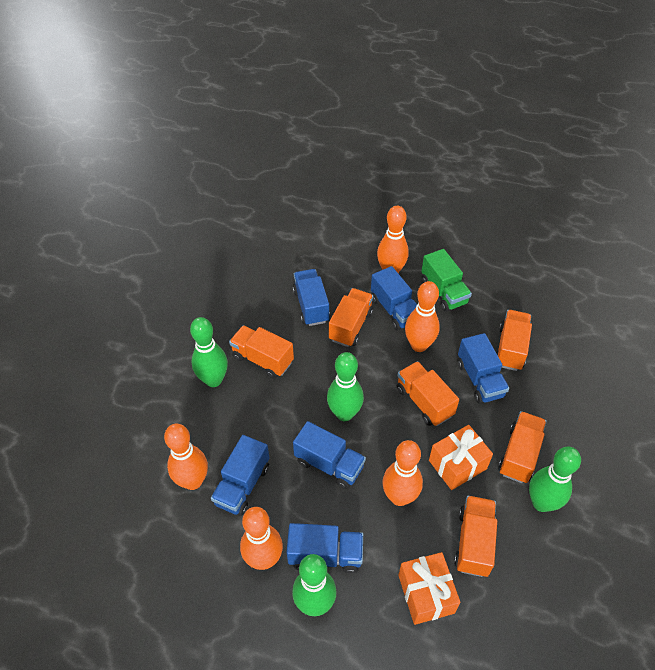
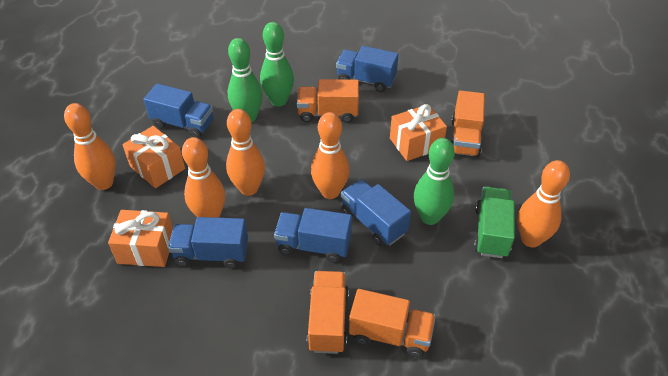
blue truck: [211,435,269,516] [286,523,363,574] [293,269,330,326] [293,421,366,489] [371,266,417,330] [458,333,509,404] = 6 -> [144,83,213,138] [168,217,248,269] [274,208,352,263] [336,46,399,92] [341,179,411,246] = 5
green bowling pin: [190,317,228,387] [292,554,336,616] [327,352,364,421] [529,447,581,512] = 4 -> [228,38,263,123] [260,22,294,107] [414,138,455,225] = 3
orange gift: [398,552,461,625] [429,425,493,490] = 2 -> [108,210,173,267] [122,126,185,188] [390,104,447,161] = 3
orange truck: [229,325,294,378] [329,288,373,347] [397,361,459,426] [454,496,497,577] [496,310,532,371] [498,411,546,483] = 6 -> [297,79,359,123] [307,271,349,354] [349,289,436,358] [451,90,485,157] = 4

